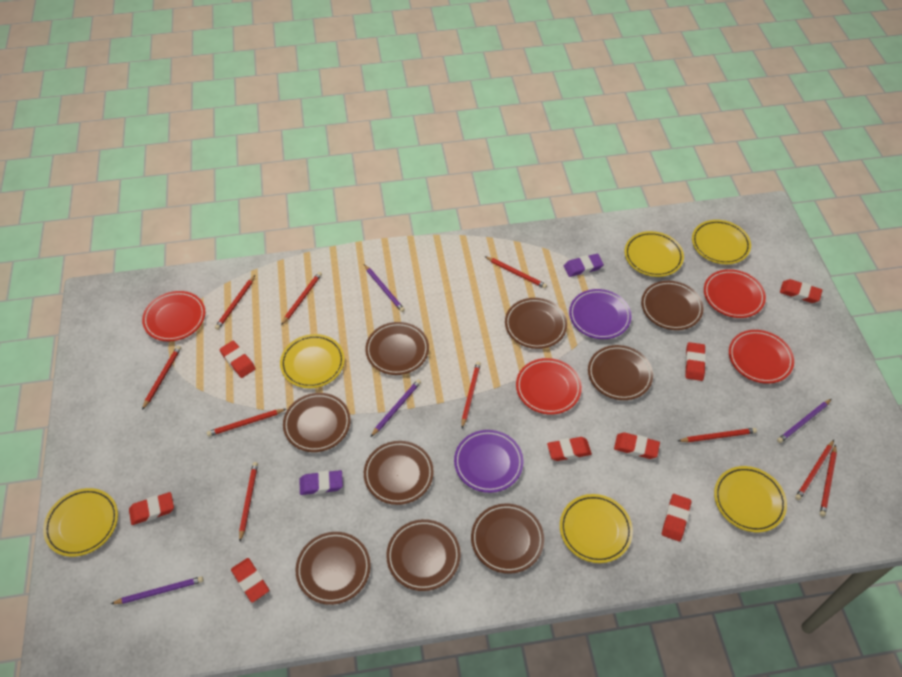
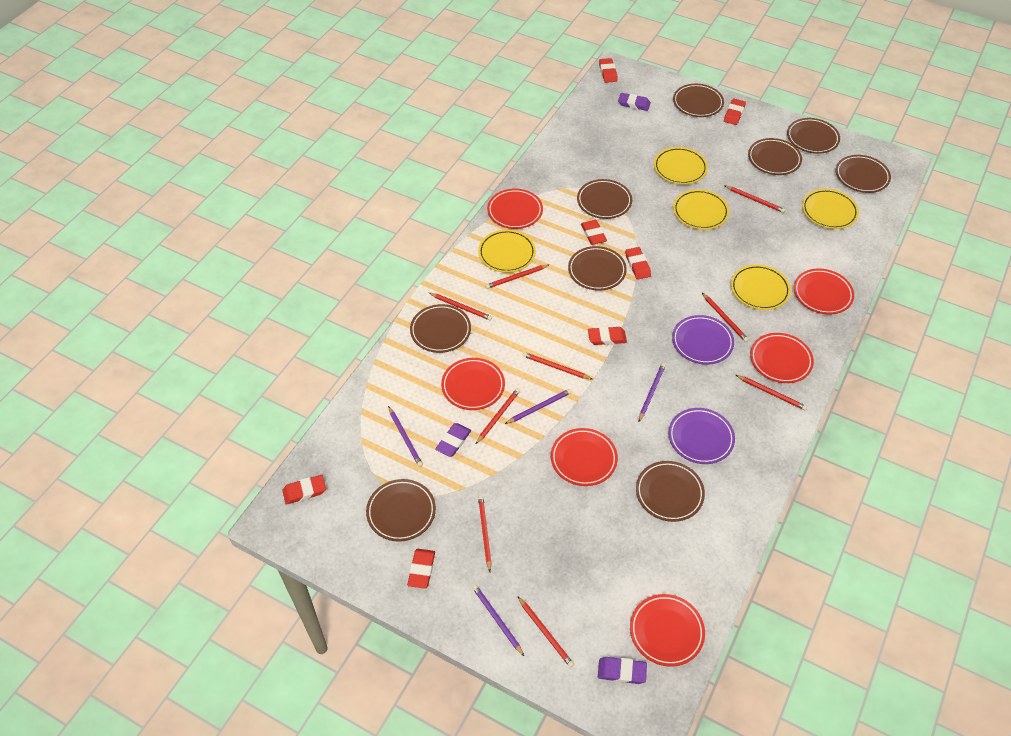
purple eraser: [299,470,343,495] [564,254,604,277] = 2 -> [435,423,471,457] [598,657,647,684] [618,93,651,111] = 3
red eraser: [129,492,174,525] [219,341,256,378] [231,558,269,603] [547,437,592,461] [614,432,660,459] [662,494,692,541] [685,342,706,381] [780,279,822,303] = 8 -> [282,475,326,505] [407,549,435,589] [581,220,607,245] [588,327,627,345] [599,58,618,83] [625,247,651,280] [724,99,746,125] = 7
red pencil: [142,346,181,410] [207,409,286,436] [215,275,255,330] [239,462,258,542] [281,272,322,325] [461,362,481,428] [485,256,547,288] [678,428,757,442] [795,440,834,500] [820,444,837,517] = 10 -> [429,293,492,320] [476,388,520,444] [478,496,492,572] [485,265,549,289] [518,597,574,668] [523,352,592,379] [702,293,749,342] [724,185,785,213] [736,375,807,410] = 9
red plate: [142,291,205,342] [516,358,582,415] [704,269,766,318] [729,330,794,384] = 4 -> [441,358,505,410] [487,189,543,229] [551,428,618,486] [630,594,705,667] [750,333,814,383] [794,269,854,314] = 6
yellow plate: [43,488,118,557] [280,334,345,388] [560,494,633,563] [624,231,684,277] [692,220,751,264] [714,466,787,532] = 6 -> [478,229,536,273] [654,147,708,185] [673,189,729,230] [731,264,791,310] [802,189,859,229] = 5

